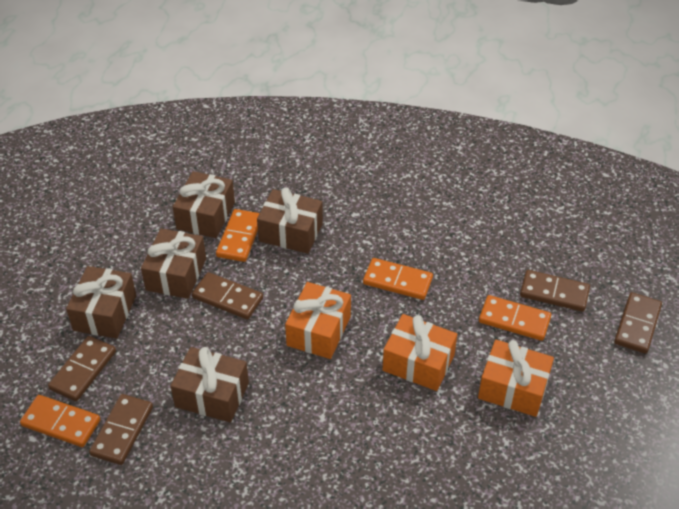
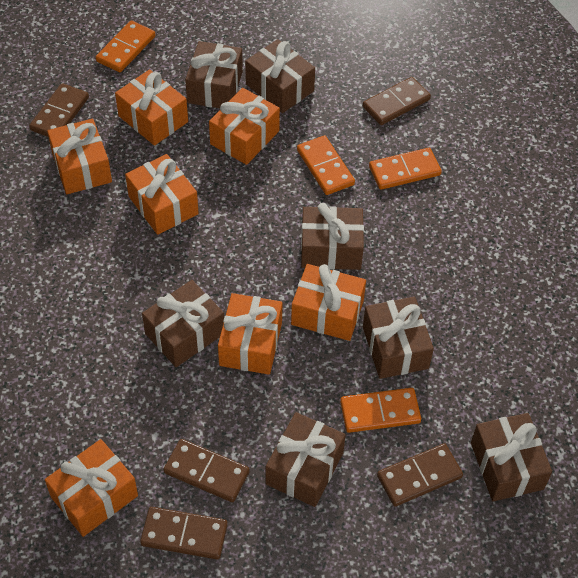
brown gift: [66,266,136,339] [141,228,206,299] [170,347,249,423] [173,171,235,238] [257,187,323,254] = 5 -> [142,280,224,367] [185,41,243,108] [245,39,315,113] [266,412,346,507] [301,203,364,270] [363,297,434,379] [471,413,552,501] = 7
orange gift: [285,282,351,359] [383,314,457,391] [478,340,554,417] = 3 -> [45,439,138,537] [47,119,112,194] [115,70,188,146] [125,154,199,235] [209,88,280,165] [218,293,283,375] [291,264,366,341] = 7

